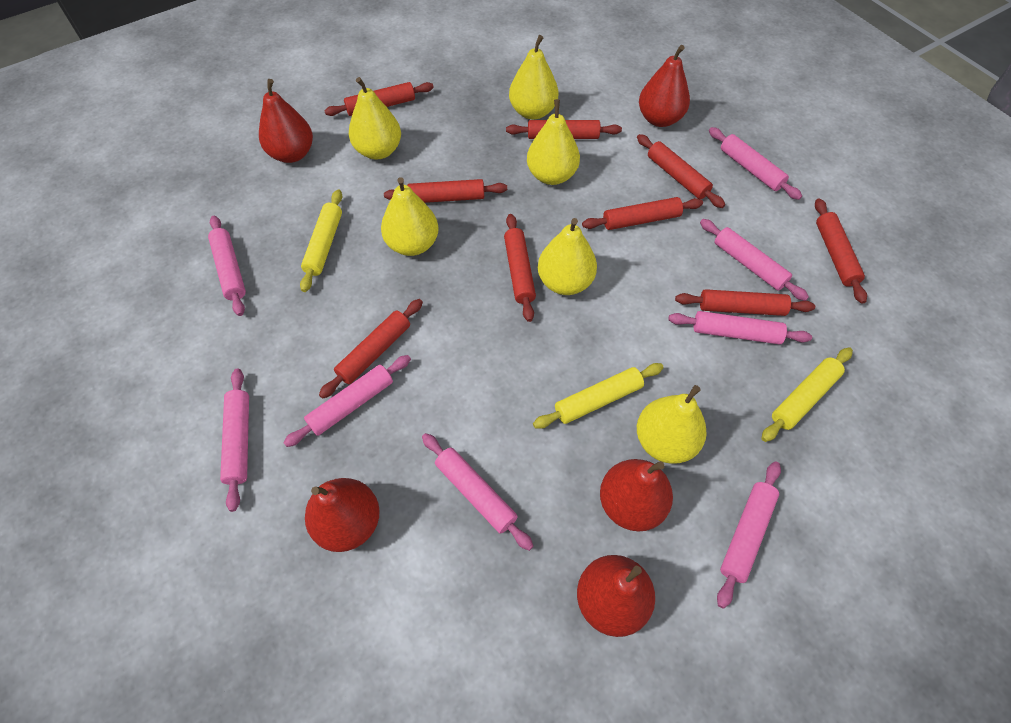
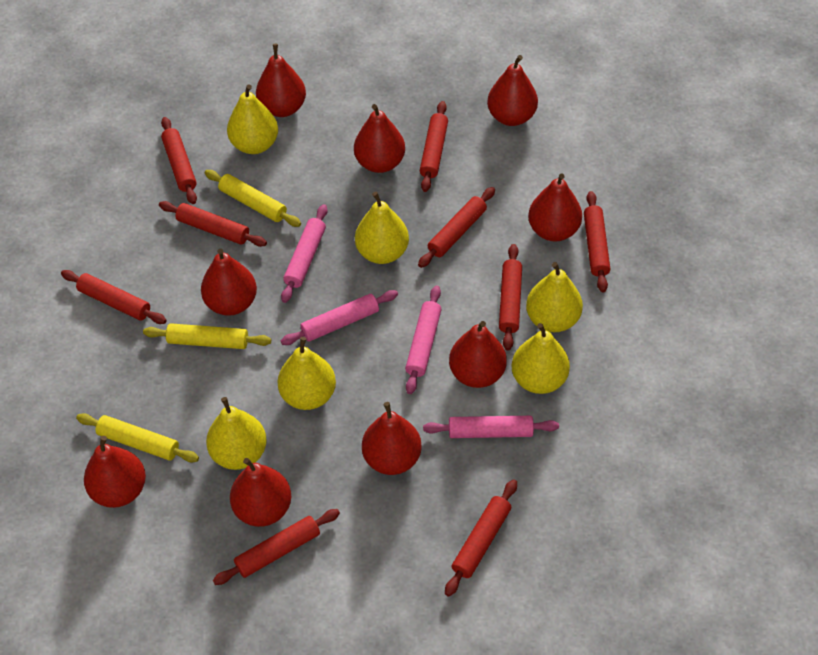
pink rolling pin: [208,216,246,316] [220,369,249,512] [283,355,411,447] [422,433,534,551] [668,311,812,345] [700,219,809,301] [709,127,802,200] [717,461,781,609] = 8 -> [281,204,328,303] [281,290,398,345] [405,285,442,394] [423,416,559,438] = 4
red pear: [259,79,313,163] [305,478,380,552] [577,555,655,637] [600,459,673,531] [639,45,690,127] = 5 -> [84,436,146,508] [201,249,257,316] [230,458,291,527] [256,44,306,117] [354,104,405,173] [362,402,422,475] [449,321,507,388] [487,55,538,126] [528,174,582,241] = 9

